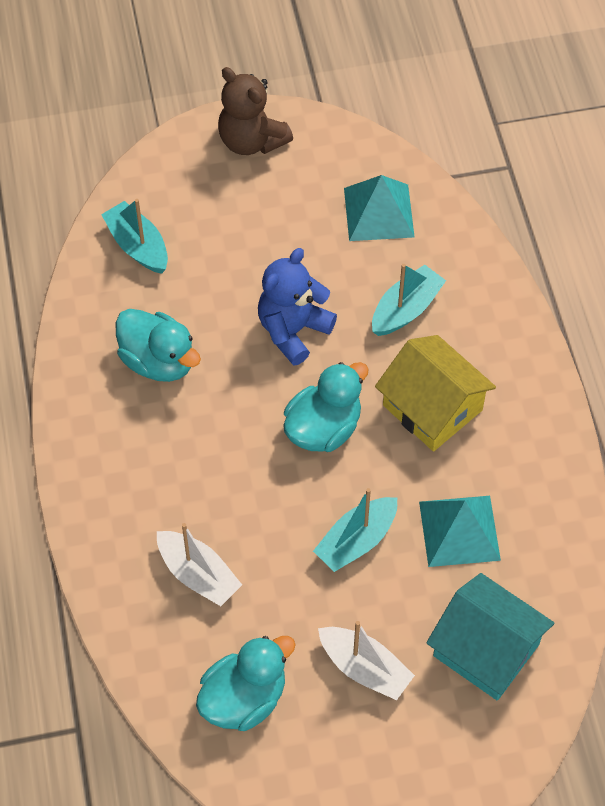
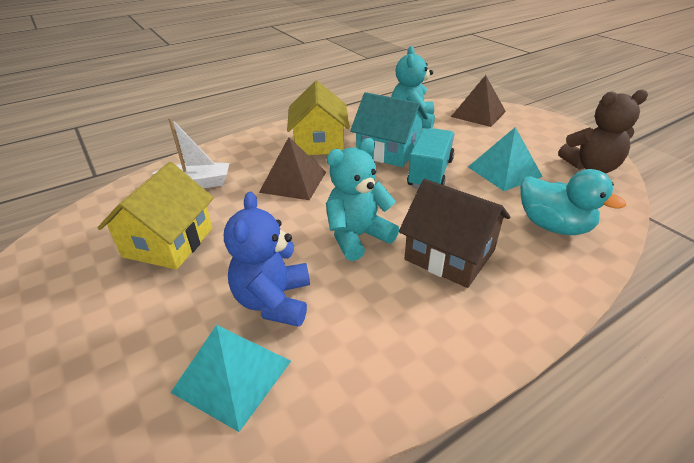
brown house: none = 0 -> [399,179,510,288] = 1
brown pyramid: none = 0 -> [259,137,326,200] [451,75,506,127] = 2
turquoise boat: [101,199,168,274] [313,488,397,572] [372,264,446,336] = 3 -> none = 0
turquoise duck: [116,309,201,382] [196,636,296,731] [283,362,369,452] = 3 -> [520,169,626,235] = 1
turquoise teddy bear: none = 0 -> [326,138,399,261] [391,46,435,129] = 2
turquoise truck: none = 0 -> [407,128,455,188] = 1
white boat: [157,523,242,606] [318,621,415,700] = 2 -> [152,117,229,188] = 1
yellow house: [375,335,496,452] = 1 -> [98,162,214,270] [287,81,350,155] = 2

